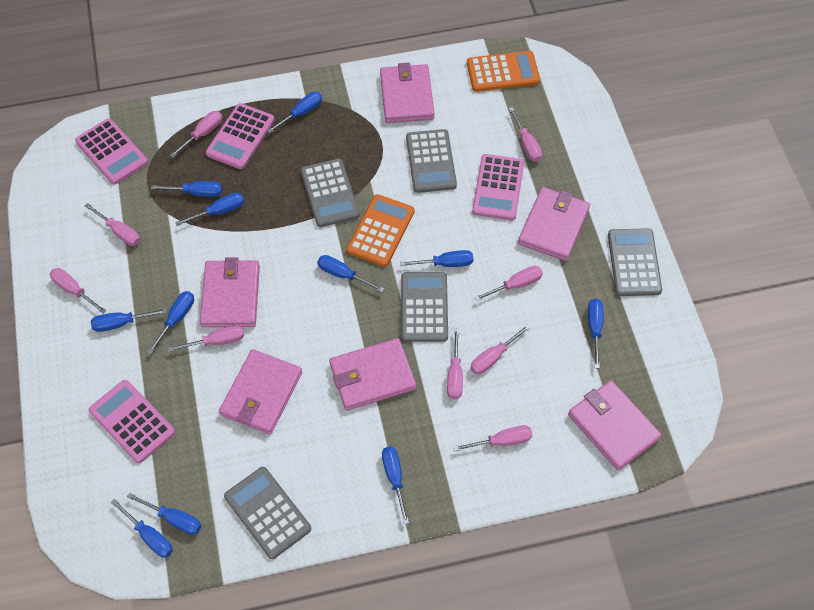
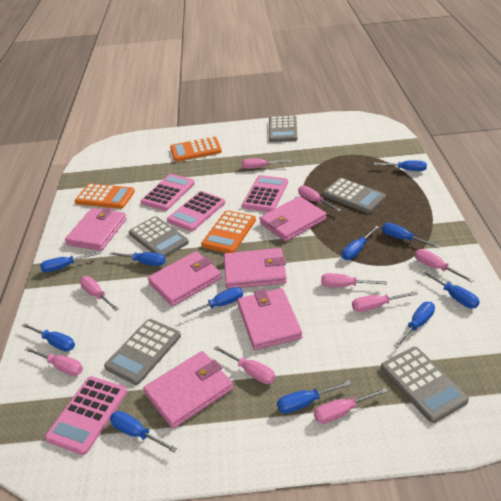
orange calculator: [347,194,415,267] [467,51,540,92] = 2 -> [75,184,135,209] [170,137,222,162] [201,210,256,253] = 3

